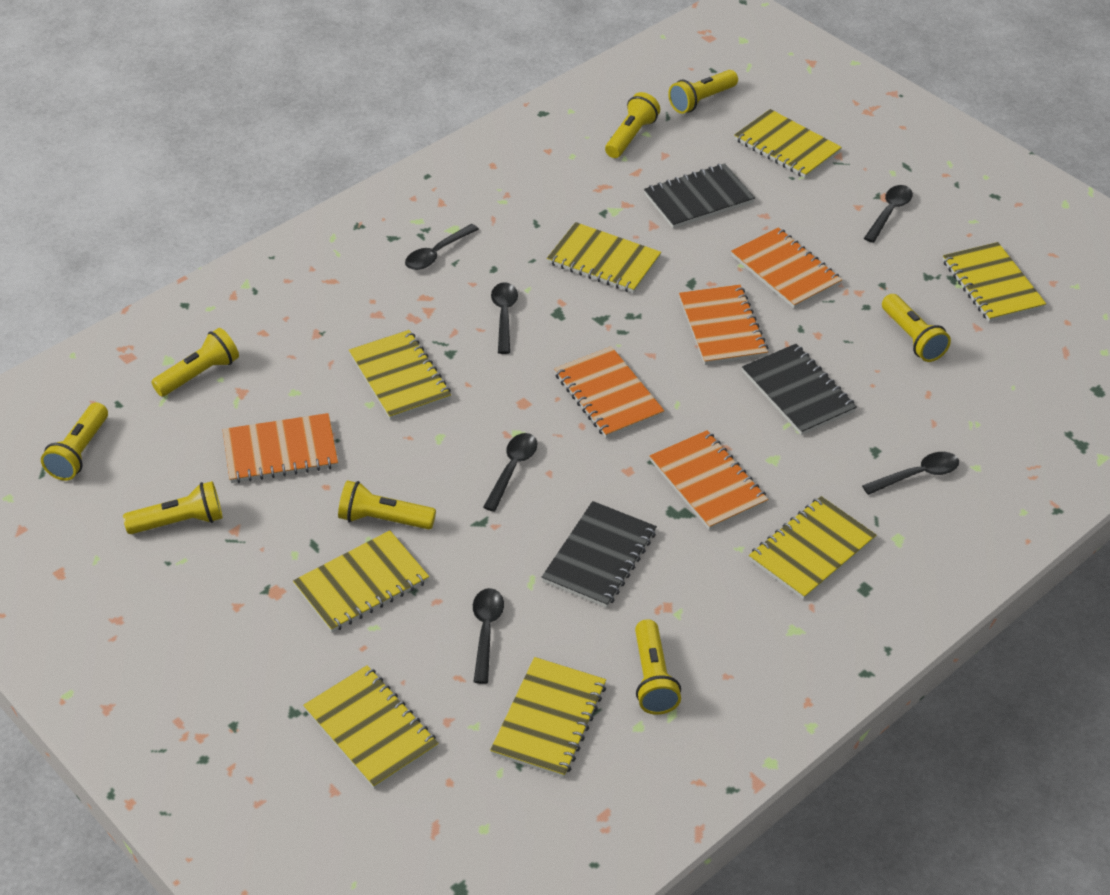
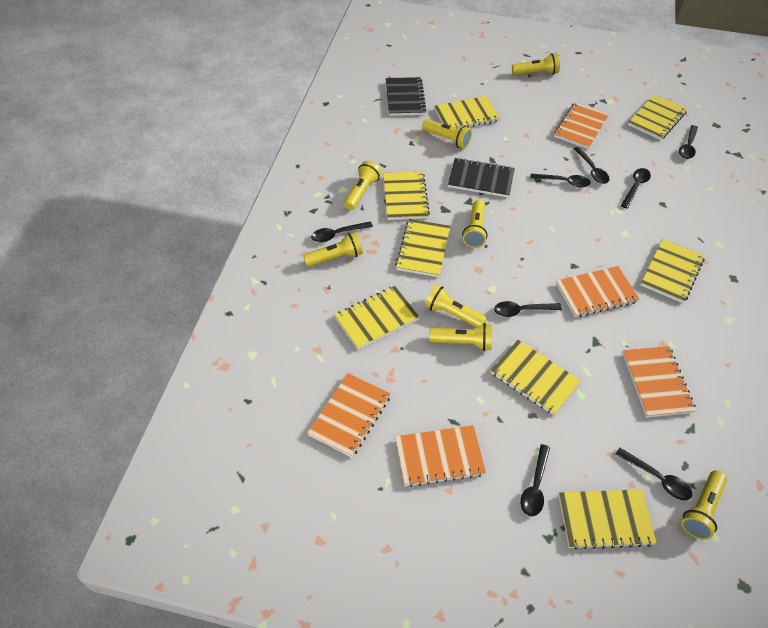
black notebook: [542,501,657,608] [644,163,755,228] [742,344,857,435] = 3 -> [386,77,427,116] [448,158,515,198] = 2
black spoon: [405,224,479,270] [473,588,504,684] [483,433,537,512] [491,282,518,354] [862,452,959,495] [864,185,913,243] = 6 -> [311,222,373,242] [494,301,562,317] [520,444,550,516] [530,174,591,188] [573,147,609,184] [615,448,692,500] [621,168,651,208] [679,125,698,159] = 8

